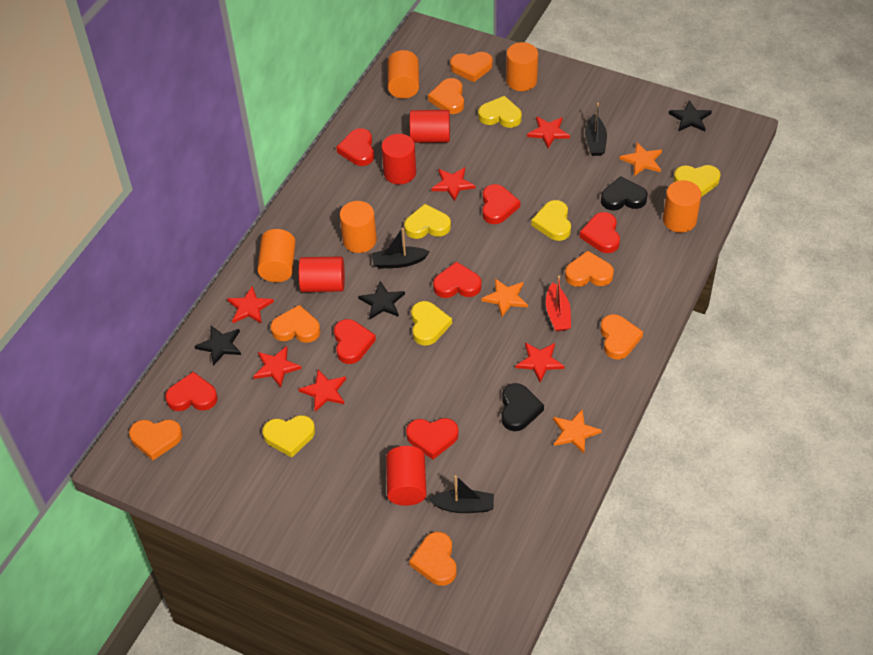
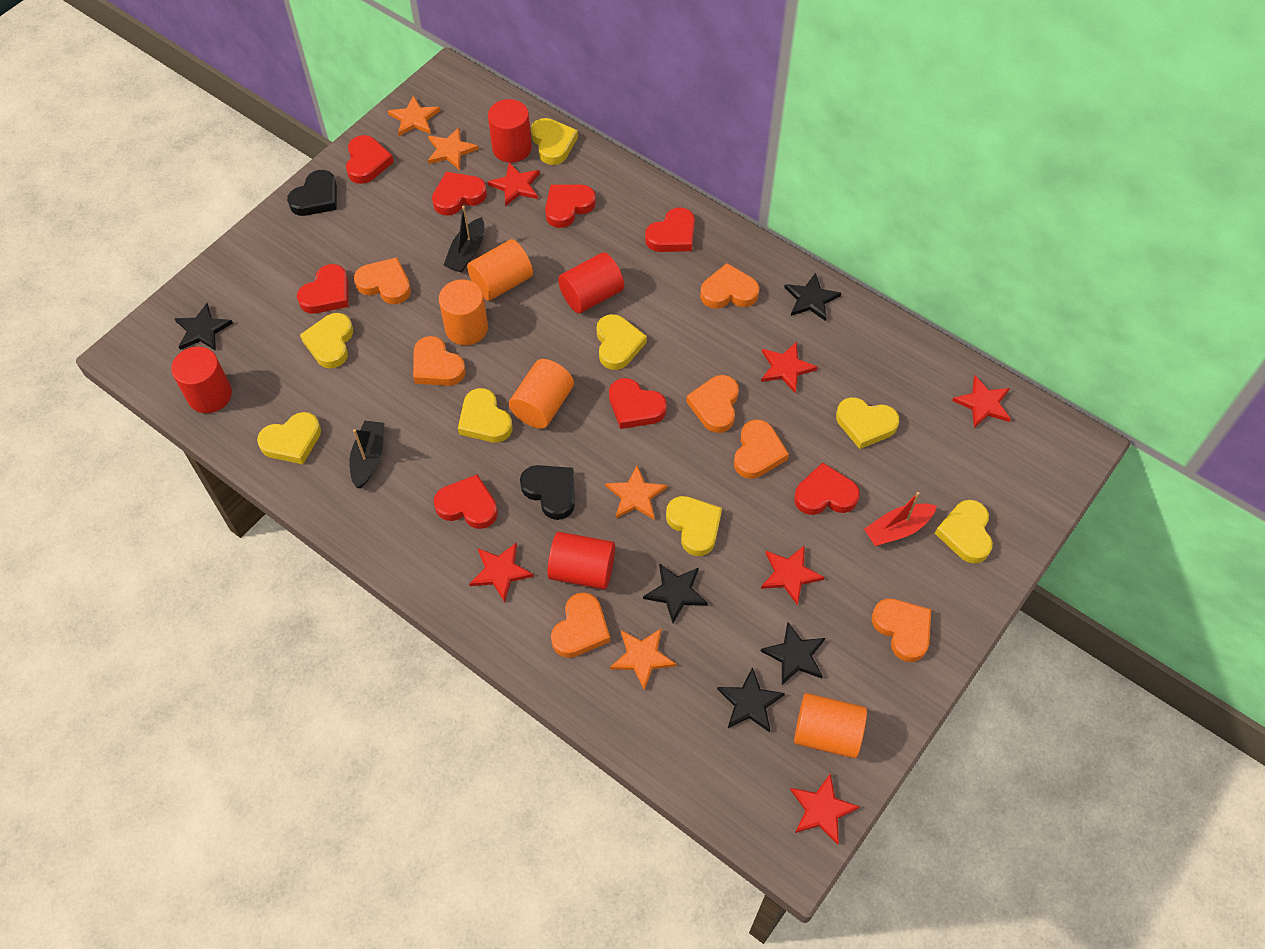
black boat: [372,228,430,269] [428,475,494,513] [585,103,607,156] = 3 -> [349,421,384,488] [443,206,484,273] = 2
black star: [194,326,241,366] [358,281,405,319] [669,100,712,132] = 3 -> [174,303,233,351] [643,563,708,623] [717,667,785,732] [761,622,825,685] [784,273,841,321] = 5
orange cylinder: [257,229,295,282] [340,201,377,253] [388,50,419,99] [506,42,538,91] [663,180,701,233] = 5 -> [439,279,488,345] [467,239,533,301] [509,359,574,429] [794,693,867,758] = 4
orange star: [481,279,528,317] [553,410,602,454] [620,142,662,176] = 3 -> [388,95,440,136] [428,127,479,170] [605,466,667,519] [610,629,677,691] = 4
red heart: [165,372,218,411] [334,319,376,364] [336,128,374,166] [406,418,459,459] [433,261,482,298] [482,184,520,224] [580,212,620,253] = 7 -> [297,264,349,314] [346,135,394,184] [432,172,487,216] [433,474,498,529] [545,185,596,228] [609,378,667,429] [645,207,695,252] [794,462,860,515] = 8
yellow heart: [262,415,315,458] [404,204,451,239] [411,301,452,346] [478,96,522,128] [531,200,571,241] [674,165,721,197] = 6 -> [257,412,321,464] [300,313,353,368] [458,388,513,442] [531,118,578,165] [597,314,647,370] [666,496,722,556] [836,397,899,449] [935,500,993,563] = 8

